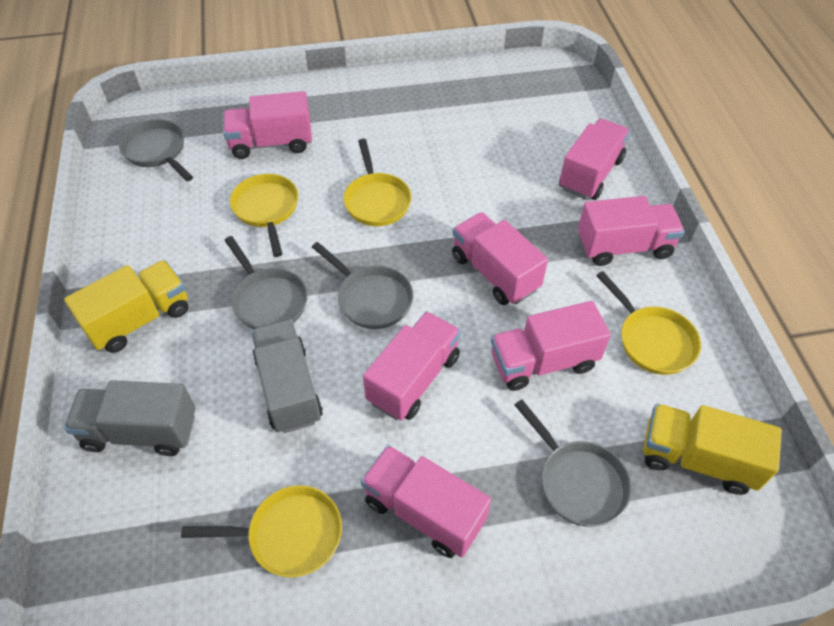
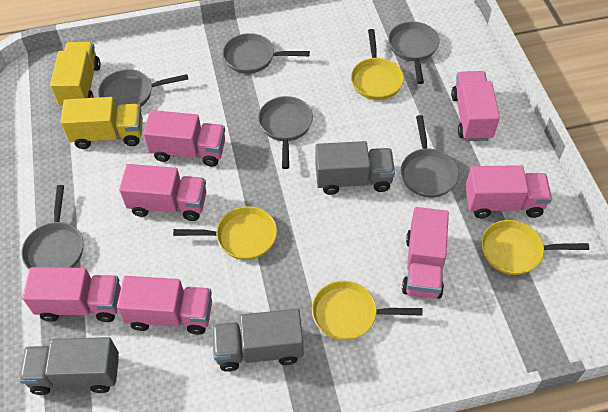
grey pan: [119,119,193,181] [224,236,308,329] [312,242,413,329] [515,400,632,527] = 4 -> [21,185,83,269] [98,69,188,109] [223,33,310,74] [258,96,313,169] [388,21,439,84] [401,115,459,198] = 6
grey truck: [64,380,196,456] [251,319,323,433] = 2 -> [19,337,119,395] [212,309,304,372] [315,141,395,195] = 3

